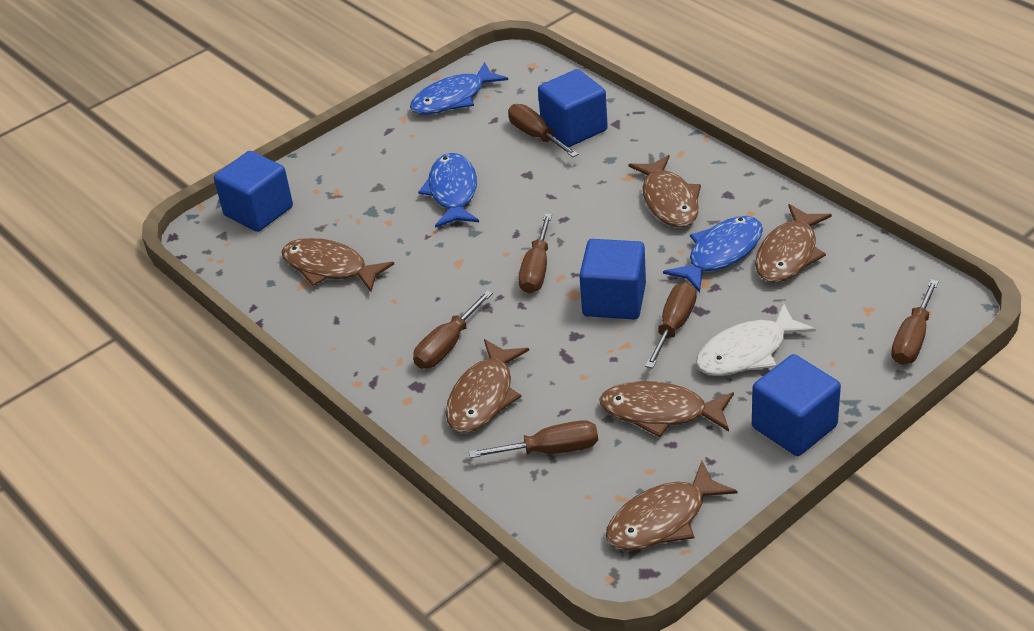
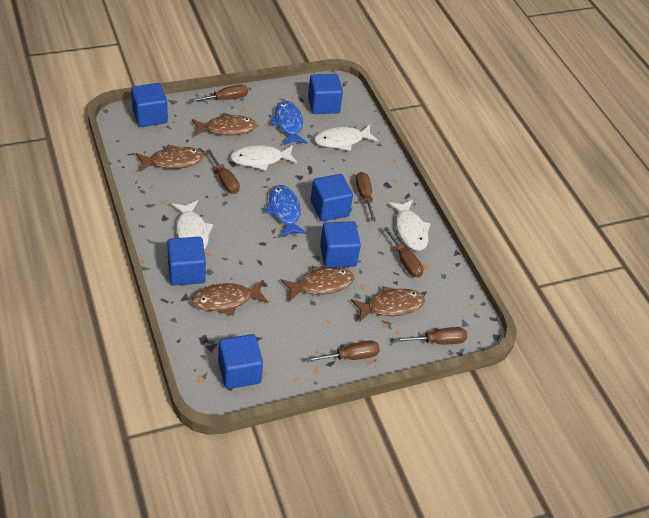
blue cube: [214,151,293,232] [538,69,608,147] [579,239,646,319] [752,354,841,456] = 4 -> [131,83,168,127] [167,237,206,286] [218,334,263,389] [308,74,343,114] [310,174,353,222] [320,221,361,268] = 6
blue fish: [410,62,508,115] [418,153,479,228] [663,216,763,293] = 3 -> [265,185,307,237] [270,101,308,145] = 2
brown fish: [281,238,394,292] [446,339,529,433] [599,381,734,437] [606,461,737,550] [628,155,701,227] [755,204,832,283] = 6 -> [136,145,204,172] [191,280,269,315] [192,113,257,136] [281,266,354,302] [351,286,425,322] = 5
white fish: [696,303,816,376] = 1 -> [172,200,213,249] [230,145,297,171] [314,125,378,151] [388,200,431,251] = 4

